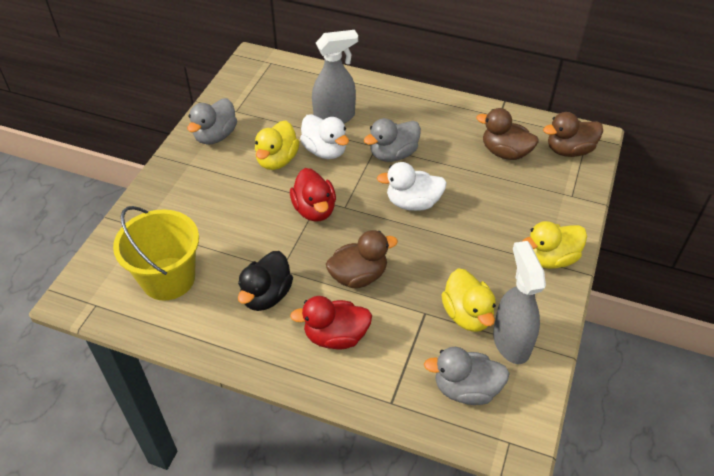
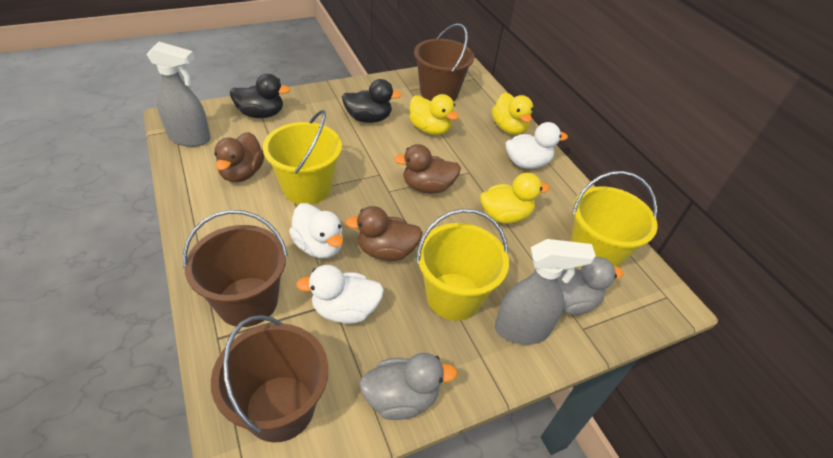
black duck: [238,251,293,311] = 1 -> [230,74,290,118] [342,79,402,123] = 2
brown bucket: none = 0 -> [183,210,288,327] [211,315,328,442] [414,23,474,101] = 3
grey duck: [187,98,237,145] [364,118,421,162] [424,347,510,405] = 3 -> [359,353,457,420] [558,257,623,315] = 2
red duck: [290,168,336,222] [290,296,372,349] = 2 -> none = 0
white duck: [300,114,349,159] [377,162,447,211] = 2 -> [289,203,343,258] [296,265,384,324] [506,122,568,169] = 3
yellow bucket: [113,206,199,301] = 1 -> [263,110,342,204] [416,209,509,321] [571,171,657,267] = 3

